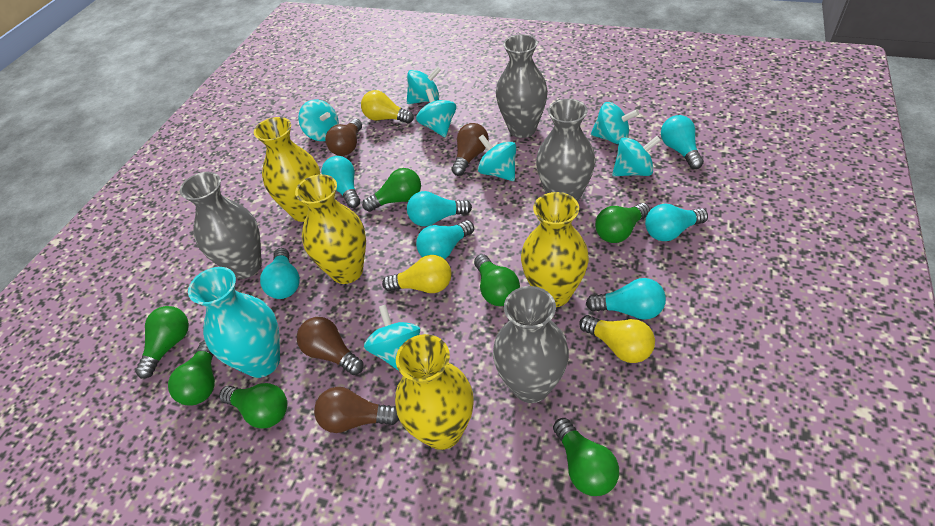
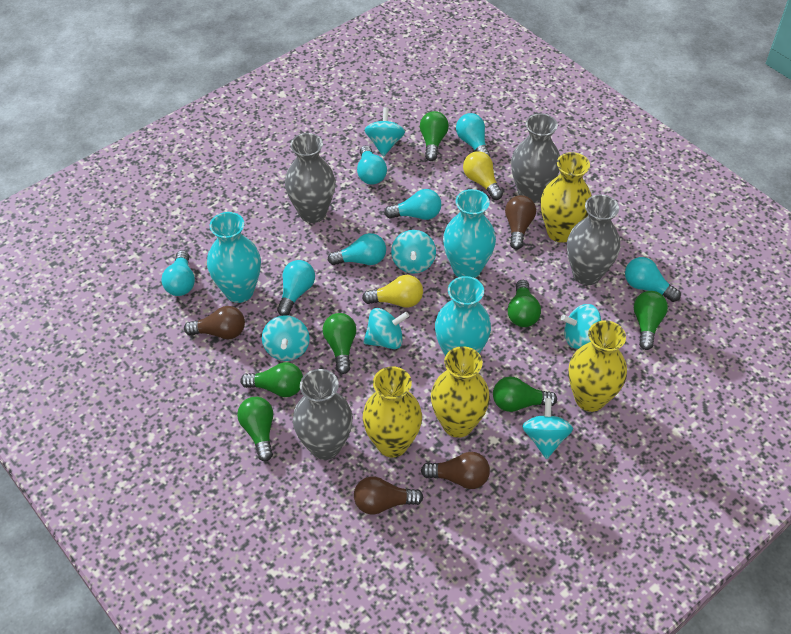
turquoise spinning top: [298,99,339,141] [364,304,420,371] [407,66,441,104] [416,89,456,137] [478,135,516,181] [591,102,639,144] [612,136,661,176] = 7 -> [262,315,310,361] [363,308,409,349] [365,107,405,157] [391,230,436,274] [522,398,573,459] [561,304,601,349] = 6
turquoise vase: [188,267,280,378] = 1 -> [207,212,261,303] [435,276,491,356] [443,189,496,278] = 3
yellow light bulb: [361,90,414,123] [382,255,451,293] [579,315,655,363] = 3 -> [362,275,423,308] [463,151,503,200] = 2

